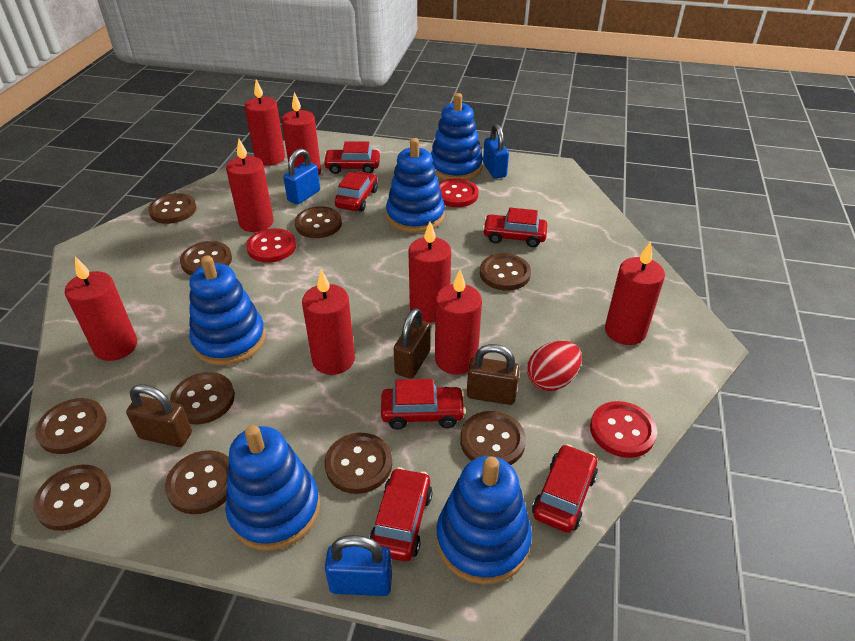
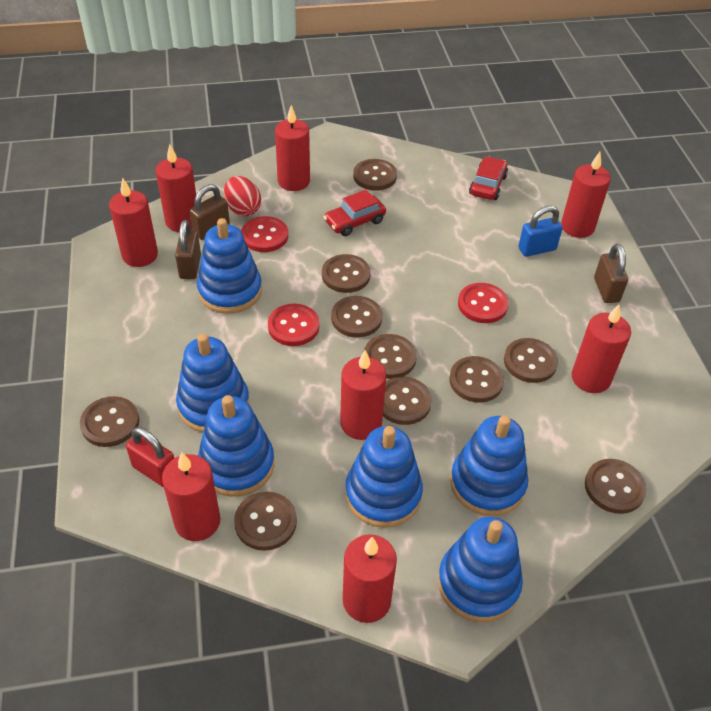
blue padlock: [283,148,320,205] [325,535,392,596] [483,124,509,179] = 3 -> [518,206,563,257] = 1
blue stacking toy: [189,255,266,366] [225,425,320,551] [386,138,445,233] [430,93,483,180] [436,456,532,584] = 5 -> [176,334,250,433] [197,218,262,314] [198,395,274,497] [345,426,423,528] [438,517,523,622] [450,415,529,516] = 6
red car: [323,141,380,174] [335,171,378,212] [369,467,433,561] [381,379,466,429] [483,208,547,247] [532,444,598,533] = 6 -> [324,190,386,236] [469,156,508,200] = 2
red padlock: none = 0 -> [126,427,174,487] = 1

